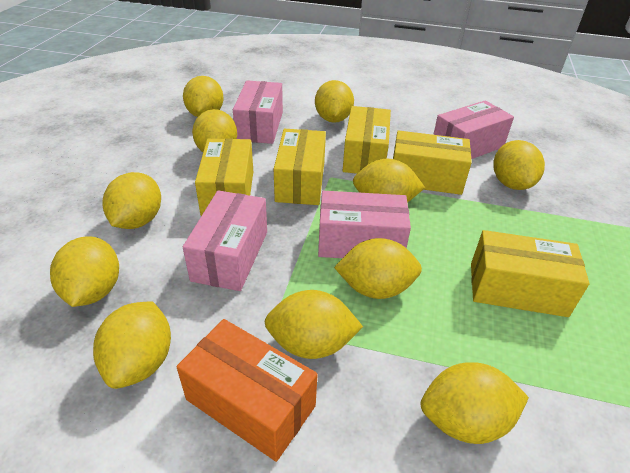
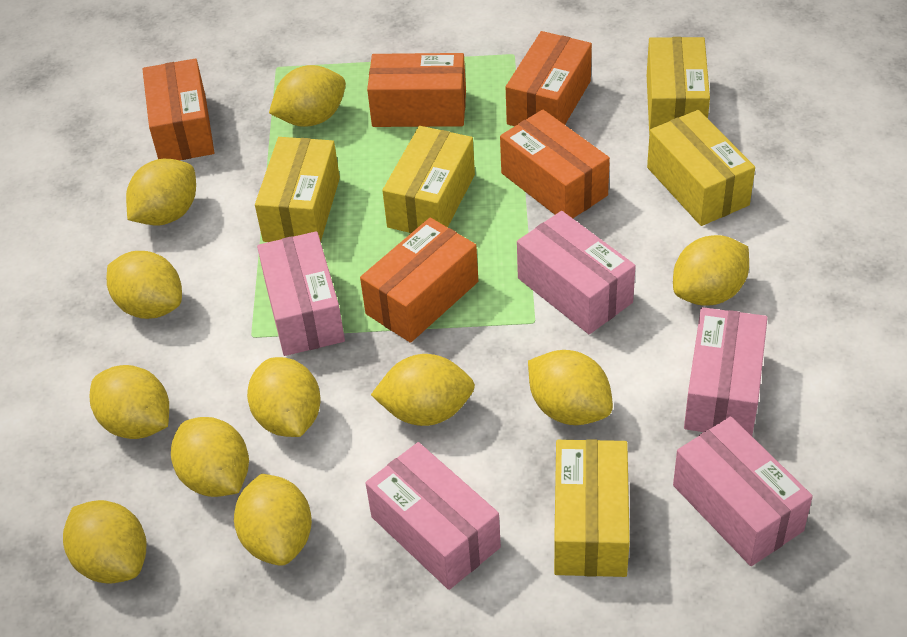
orange box: [177,319,318,462] = 1 -> [142,58,214,160] [360,218,478,343] [367,53,466,127] [500,110,610,218] [506,31,592,126] = 5
pink box: [183,190,267,291] [233,81,283,144] [318,191,411,258] [433,100,514,159] = 4 -> [257,231,345,356] [366,442,501,590] [517,211,636,334] [673,417,813,566] [684,307,768,436] = 5

